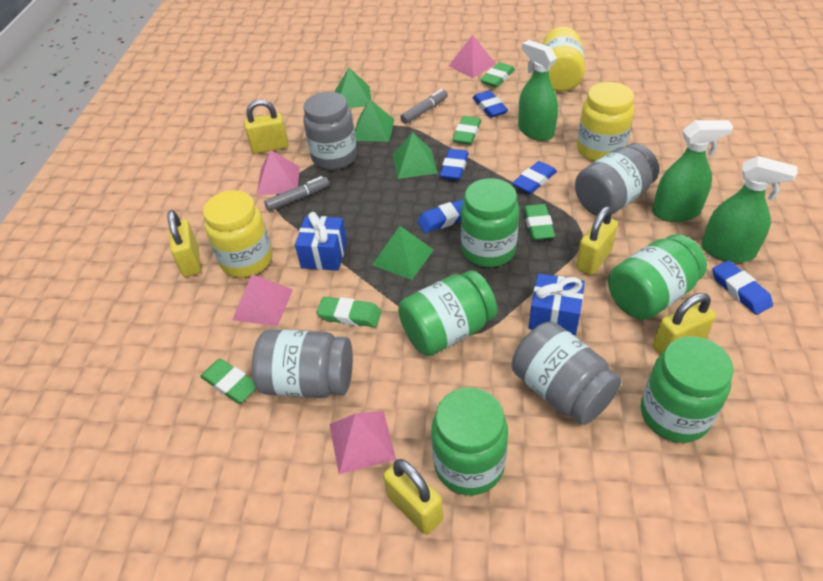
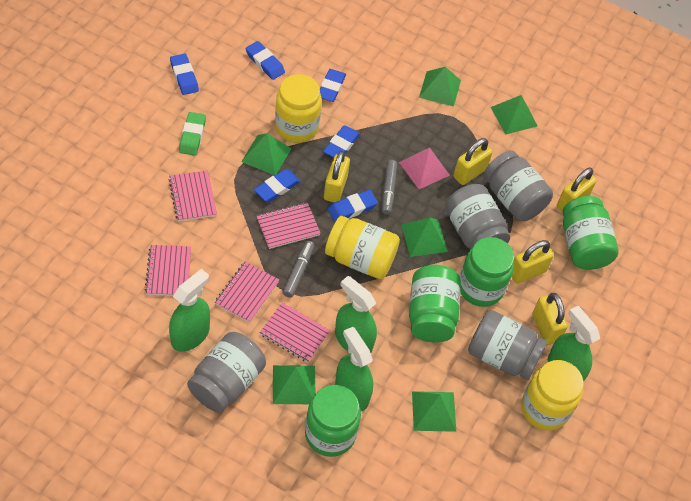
blue eraser: [417,199,464,233] [440,149,469,180] [473,90,508,118] [512,161,557,194] [712,260,773,315] = 5 -> [170,54,199,95] [246,41,285,80] [254,169,301,202] [320,69,346,102] [323,125,360,158] [328,190,378,222] = 6
blue gift: [295,212,347,271] [529,274,585,336] = 2 -> none = 0
green eraser: [200,359,256,404] [317,297,382,327] [452,116,481,145] [480,62,515,88] [523,204,555,240] = 5 -> [179,112,206,156] = 1
green jar: [398,270,497,356] [432,387,508,495] [461,178,519,268] [608,234,707,320] [641,336,733,443] = 5 -> [305,385,361,457] [409,265,461,342] [460,237,514,307] [563,196,619,270] = 4
green pyramid: [335,68,371,108] [355,99,394,142] [372,226,434,280] [393,132,438,179] = 4 -> [241,133,291,176] [273,365,315,404] [401,218,448,257] [412,391,456,432] [419,67,461,107] [491,95,538,135] = 6
green spray bottle: [518,40,558,141] [652,120,733,222] [701,156,798,263] = 3 -> [169,269,210,352] [335,276,377,353] [335,327,373,411] [548,306,600,382] = 4
pink notebook: none = 0 -> [145,245,191,296] [168,170,217,221] [215,261,279,323] [257,202,321,249] [260,303,330,363] = 5
pink pyramid: [232,274,293,326] [257,150,300,196] [329,411,396,474] [449,35,496,78] = 4 -> [399,148,450,189] = 1

